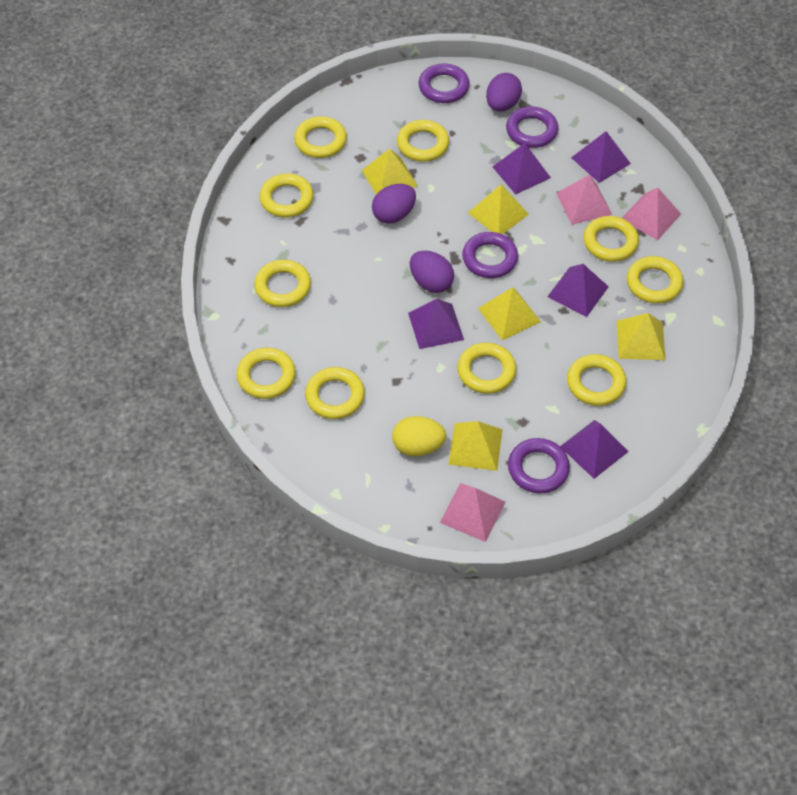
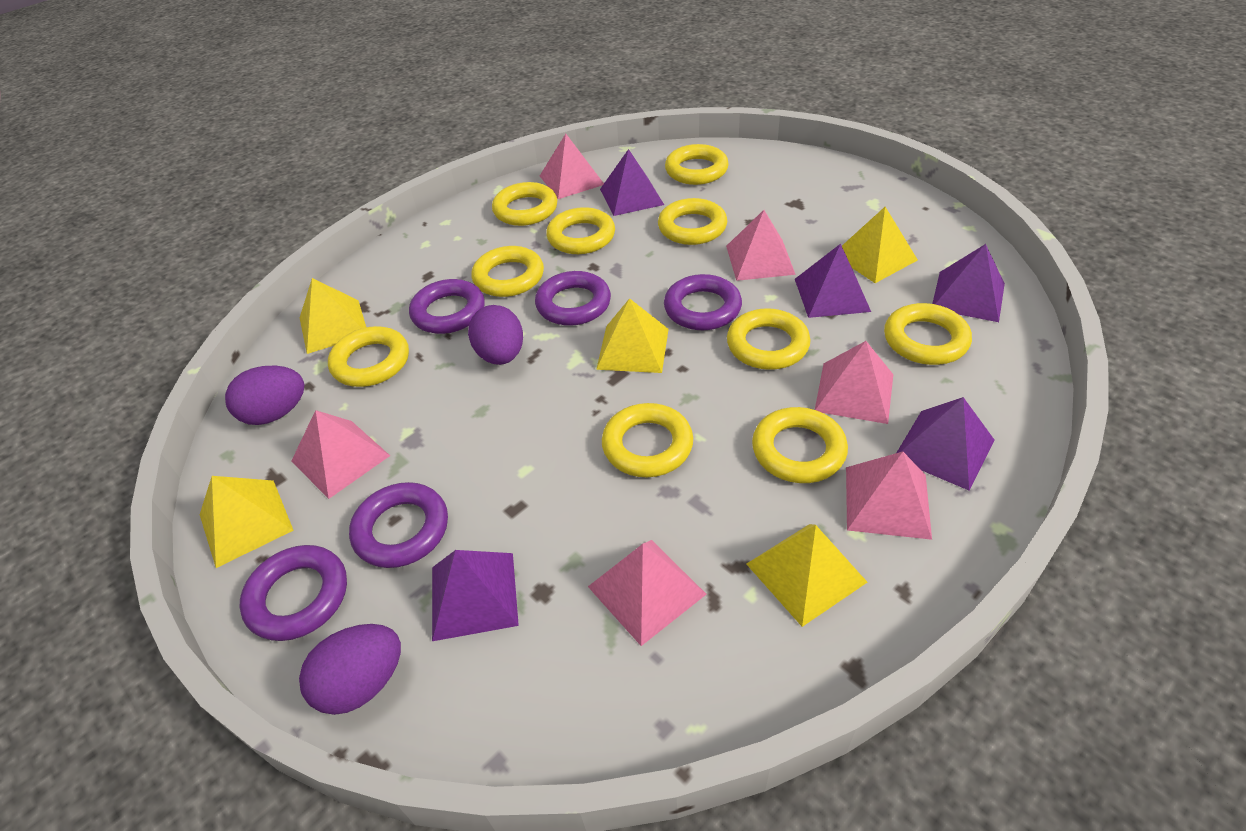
pink pyramid: [440,483,506,542] [556,175,612,225] [622,188,681,240] = 3 -> [292,410,390,499] [540,134,604,199] [588,540,706,646] [726,210,796,281] [815,341,893,424] [846,452,932,540] = 6
purple ring: [419,64,470,103] [462,232,518,278] [506,106,558,148] [508,438,570,493] = 4 -> [240,545,347,641] [349,482,448,568] [409,279,485,334] [535,271,611,326] [664,274,742,330] = 5
yellow egg: [392,416,446,456] = 1 -> none = 0

